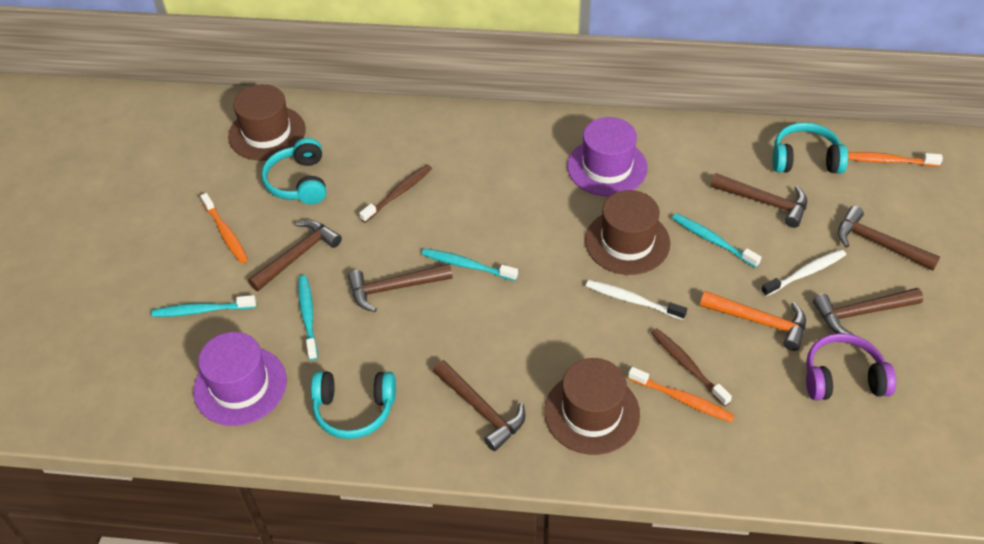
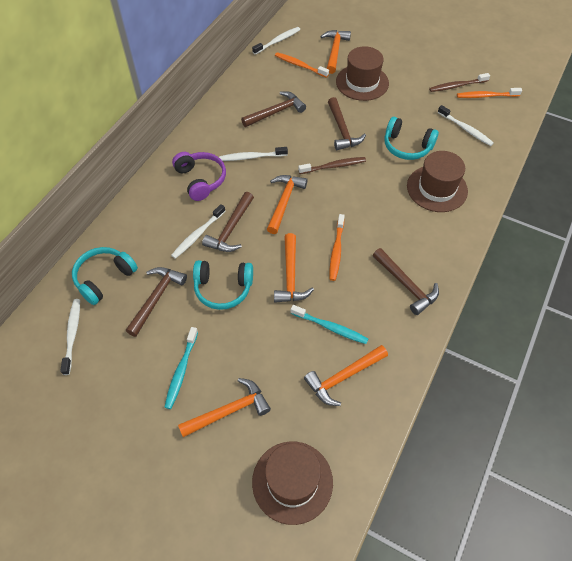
brown hammer: [248,220,342,291] [348,263,453,312] [433,360,525,451] [710,173,807,228] [813,288,923,335] [838,206,940,271] = 6 -> [126,267,187,337] [202,192,254,252] [241,91,306,127] [328,97,366,150] [373,248,439,315] = 5
orange hammer: [700,291,806,351] = 1 -> [178,378,271,437] [267,175,307,234] [274,233,314,303] [304,345,388,406] [320,30,351,74] = 5
purple hat: [193,332,287,426] [567,117,648,197] = 2 -> none = 0
turquoise toothbrush: [152,295,256,317] [298,275,318,360] [422,248,518,281] [672,213,761,268] = 4 -> [164,327,198,409] [291,305,368,344] = 2
white toothbrush: [586,280,687,320] [761,249,846,297] = 2 -> [60,299,80,375] [171,204,225,259] [219,147,288,161] [252,27,300,55] [438,105,494,146] = 5

